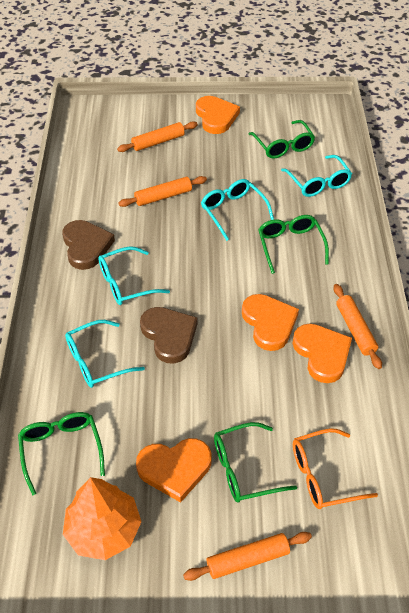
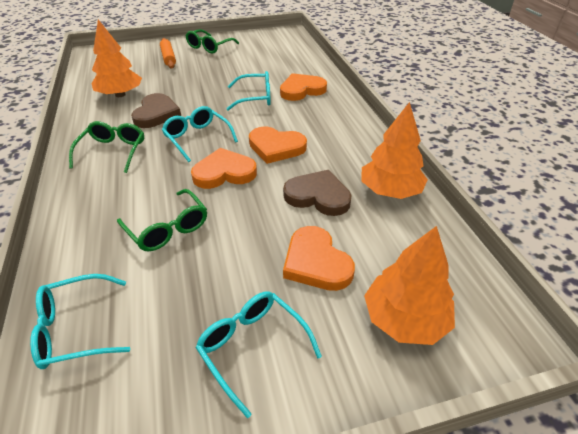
green glasses: [18,412,105,495] [214,422,297,503] [249,120,315,159] [258,215,329,274] = 4 -> [69,121,144,173] [117,189,207,251] [186,29,239,54] = 3
orange glasses: [293,428,378,509] = 1 -> none = 0
orange rolling pin: [117,121,198,152] [118,176,207,207] [183,532,312,581] [333,284,382,369] = 4 -> [160,38,176,69] = 1
orange tree: [63,477,141,560] = 1 -> [91,20,142,97] [361,102,428,199] [364,226,455,345] = 3

